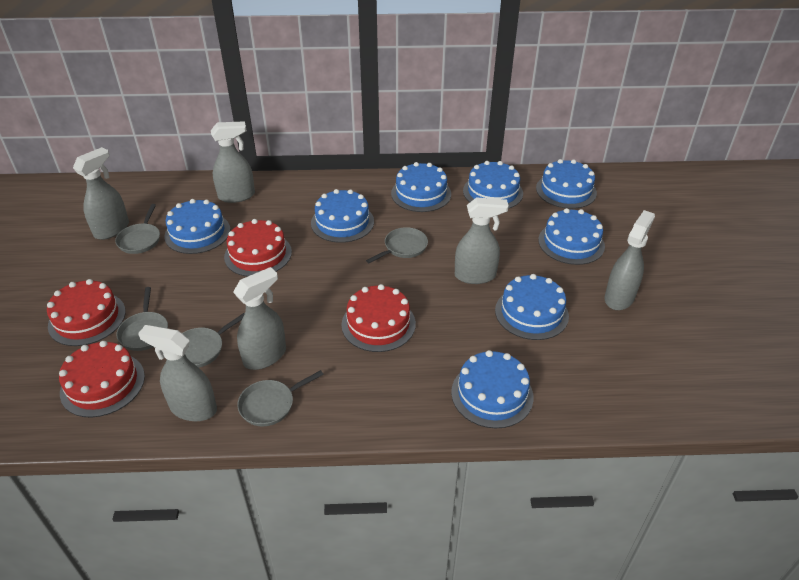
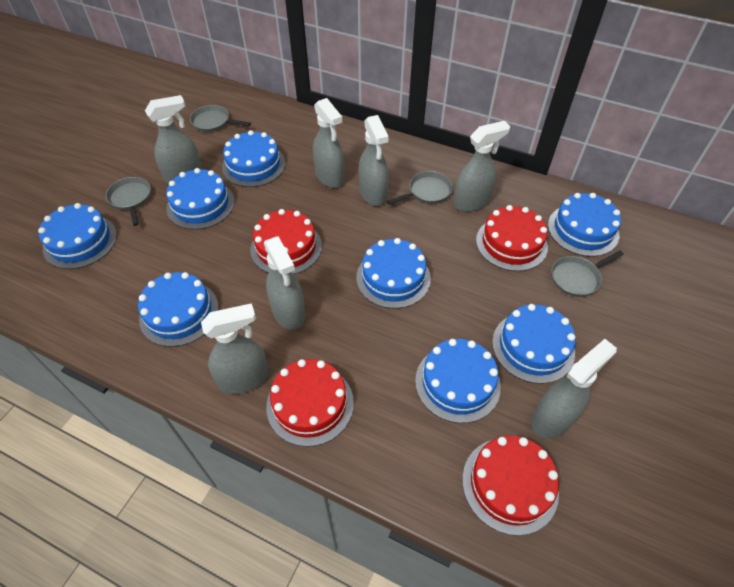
grey pan: [115,204,160,254] [116,287,168,351] [182,313,245,368] [237,370,324,426] [366,227,428,263] = 5 -> [106,177,151,226] [190,105,251,132] [387,171,453,205] [551,251,624,297] = 4
grey spray bottle: [73,147,129,240] [138,325,217,421] [211,121,255,203] [233,267,286,370] [455,197,508,284] [605,210,655,310] = 6 -> [145,95,203,184] [201,303,269,394] [264,236,306,330] [313,98,345,188] [359,115,389,206] [454,121,510,212] [531,339,617,439] = 7

